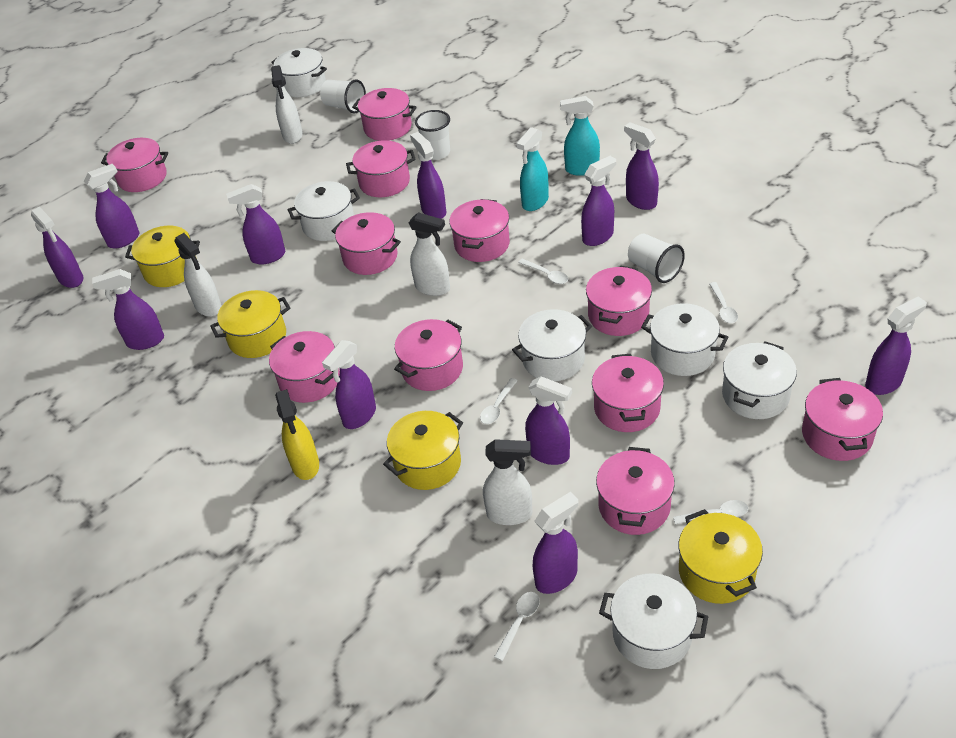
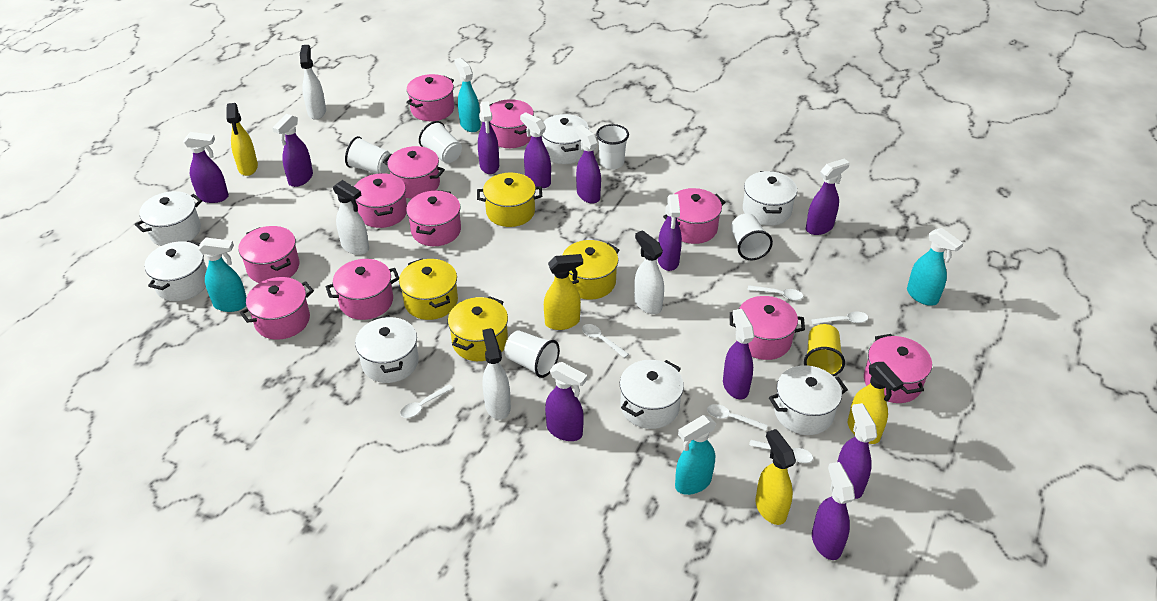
turquoise spray bottle: [516,127,549,211] [560,96,600,176] = 2 -> [198,238,247,312] [454,58,481,132] [675,415,716,495] [907,228,963,306] = 4
white cup: [320,79,366,113] [415,110,450,160] [628,233,685,283] = 3 -> [345,136,390,174] [419,121,462,163] [505,330,560,378] [596,124,629,170] [731,213,773,260] = 5
white pot: [271,48,327,97] [288,181,360,241] [512,309,592,381] [599,573,708,669] [641,303,728,376] [722,341,797,419] = 6 -> [135,191,202,246] [144,241,207,301] [355,315,419,383] [542,114,589,164] [620,360,684,429] [743,171,797,226] [769,365,848,435] = 7
white spoon: [480,378,518,424] [494,592,540,661] [518,259,568,284] [673,500,748,524] [710,282,738,323] = 5 -> [400,384,453,418] [582,324,629,358] [707,404,768,431] [748,285,803,300] [749,440,813,463] [811,312,868,325] = 6
yellow cup: none = 0 -> [804,324,845,376] = 1
yellow spray bottle: [275,389,319,480] = 1 -> [226,103,258,176] [544,254,583,330] [755,429,796,525] [848,362,904,444] = 4

